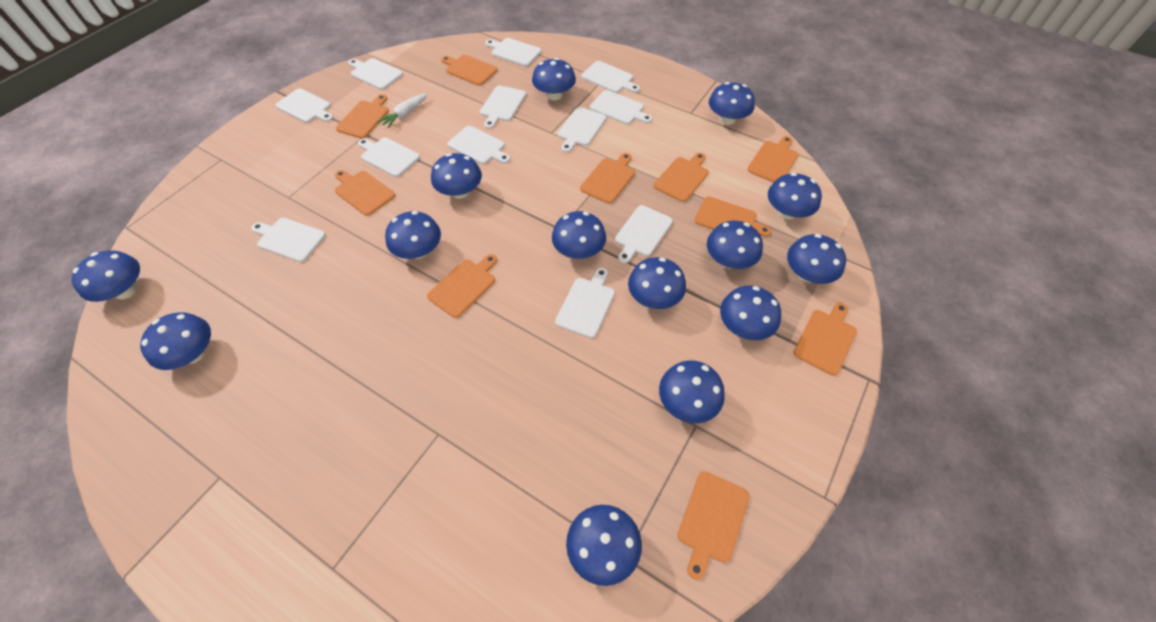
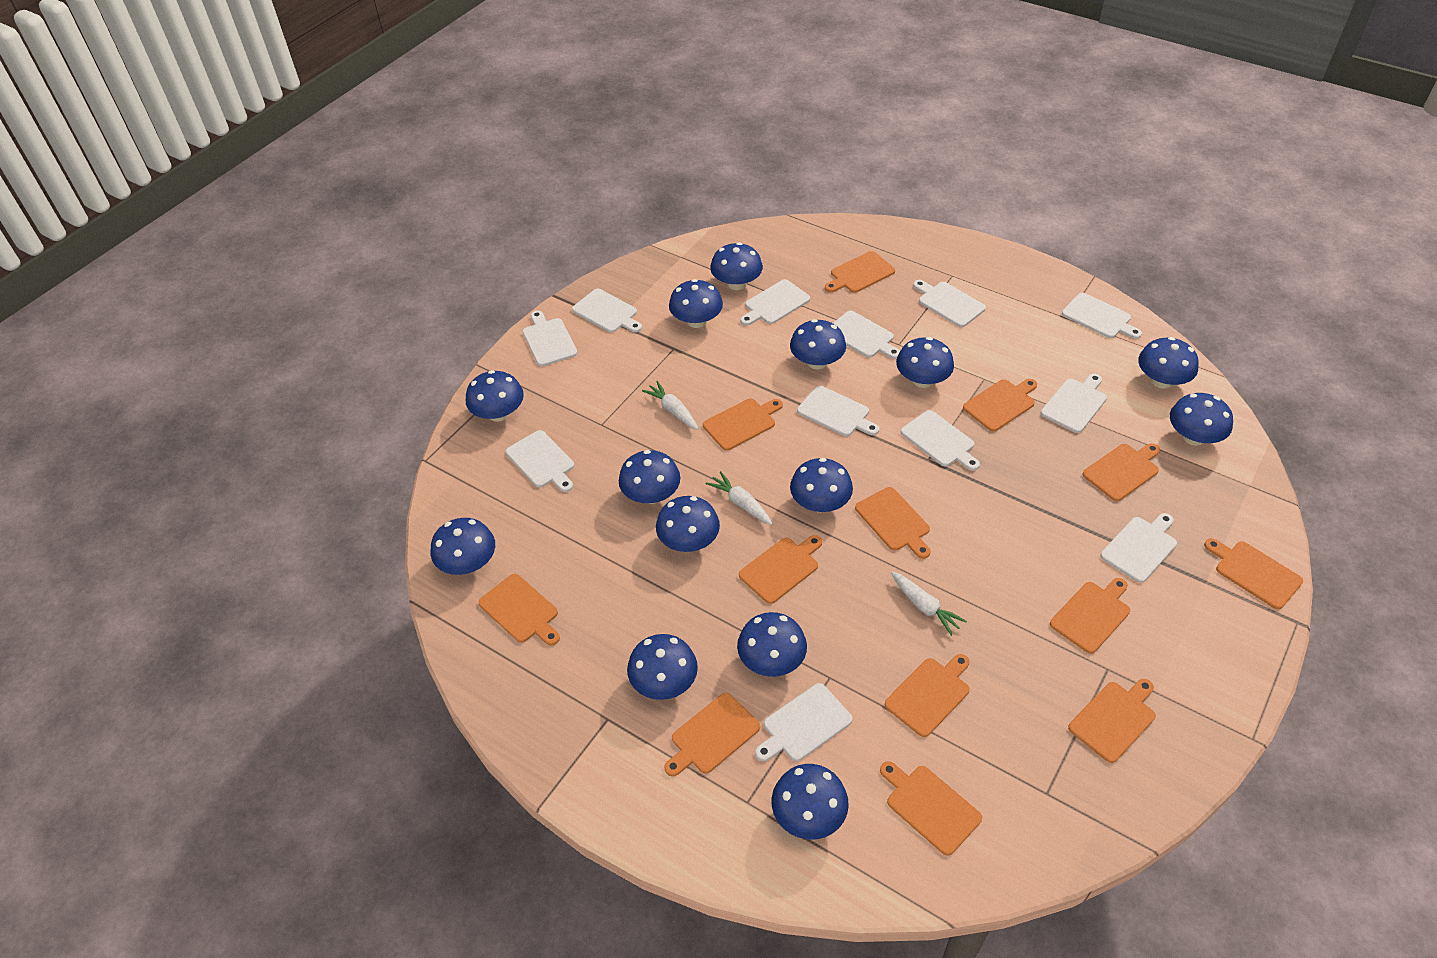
orange cutting board: [335,170,395,216] [336,94,389,139] [427,254,497,318] [441,55,498,86] [580,153,635,204] [654,153,709,202] [677,471,750,580] [694,196,771,237] [747,136,799,183] [793,303,857,376] = 10 -> [479,574,560,646] [664,693,760,777] [703,398,783,451] [739,535,822,604] [825,251,895,293] [855,487,931,559] [880,761,982,856] [885,654,970,737] [963,379,1037,431] [1050,578,1130,654] [1068,679,1156,763] [1082,443,1160,501] [1204,538,1303,609] = 13
white carrot: [377,93,428,128] = 1 -> [642,381,698,430] [706,471,773,525] [891,571,967,636] = 3

